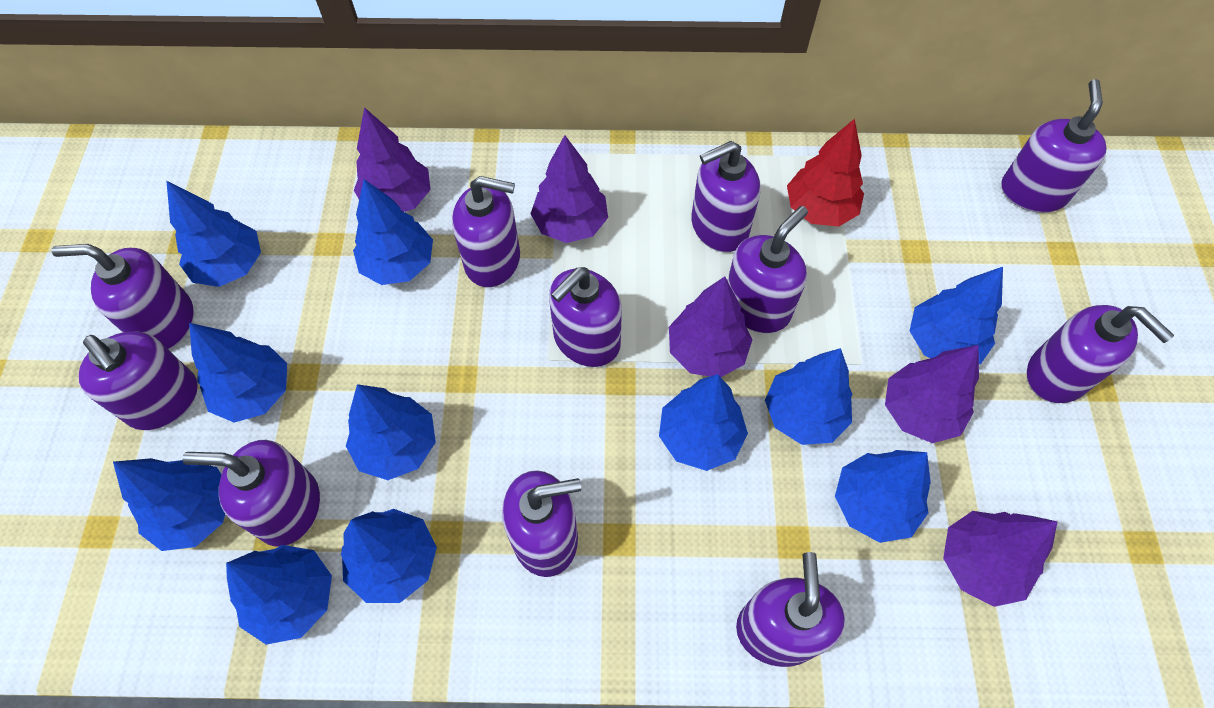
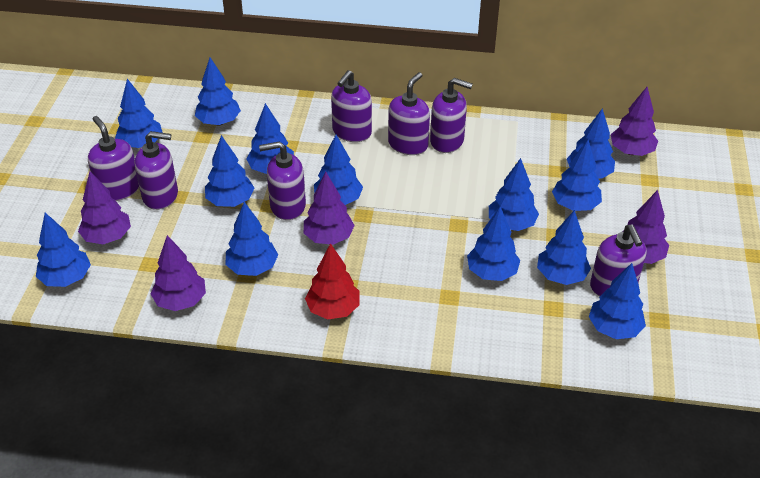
blue tree: [113,458,225,551] [166,181,261,287] [189,323,287,423] [226,545,332,645] [341,509,437,603] [346,384,436,480] [353,179,433,285] [659,374,748,471] [765,348,852,445] [835,450,931,543] [910,267,1003,364] = 11 -> [36,213,91,287] [115,79,163,148] [195,58,241,125] [205,135,254,207] [226,202,278,276] [246,103,294,174] [314,135,363,205] [467,207,520,281] [489,158,539,231] [537,210,591,285] [552,140,602,211] [567,108,615,179] [589,263,646,339] = 13
purple soap dispenser: [51,244,194,350] [78,331,198,430] [182,440,320,547] [452,176,520,288] [502,470,581,577] [549,267,622,367] [691,141,760,252] [727,206,808,333] [736,552,845,667] [1001,79,1107,213] [1027,305,1174,403] = 11 -> [88,116,139,201] [135,131,178,210] [259,141,306,220] [331,70,372,142] [388,72,430,155] [430,78,473,153] [590,225,646,297] = 7

